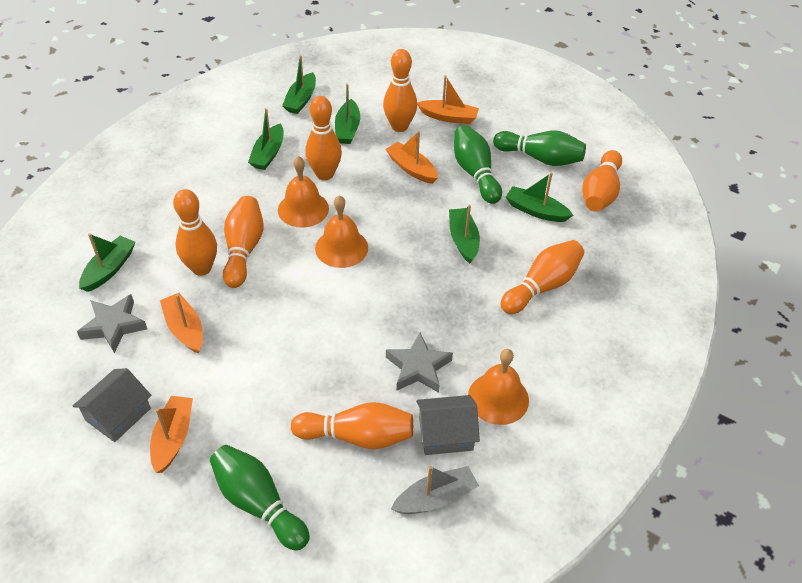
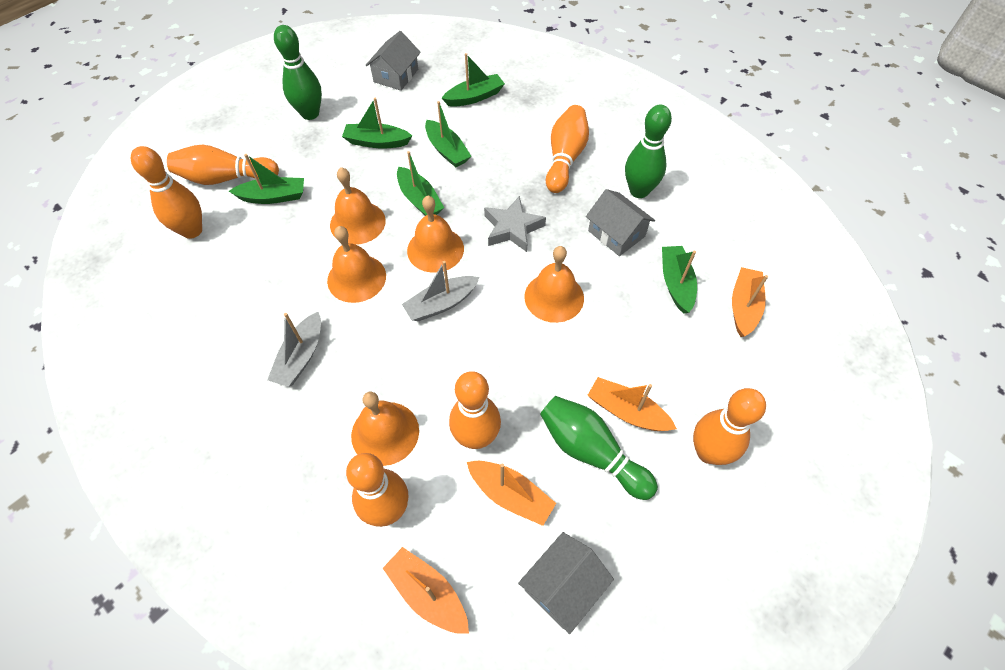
grey boat: [391,466,479,514] = 1 -> [267,312,321,387] [402,261,480,321] = 2
grey house: [73,368,151,442] [416,395,480,455] = 2 -> [365,31,421,91] [518,532,614,634] [586,189,655,256] = 3
grey star: [77,294,147,353] [386,333,453,393] = 2 -> [484,196,546,252] = 1
orange bell: [278,156,329,228] [315,195,368,268] [468,349,529,425] = 3 -> [327,226,386,303] [330,167,386,245] [351,392,419,466] [407,195,464,273] [524,246,584,323] = 5
orange bowling pin: [173,189,217,276] [223,196,264,288] [291,402,413,449] [305,96,342,180] [383,49,417,132] [501,240,584,314] [582,150,622,212] = 7 -> [131,146,202,239] [167,145,279,185] [346,453,408,527] [449,371,501,449] [546,105,589,193] [693,388,766,465] = 6

